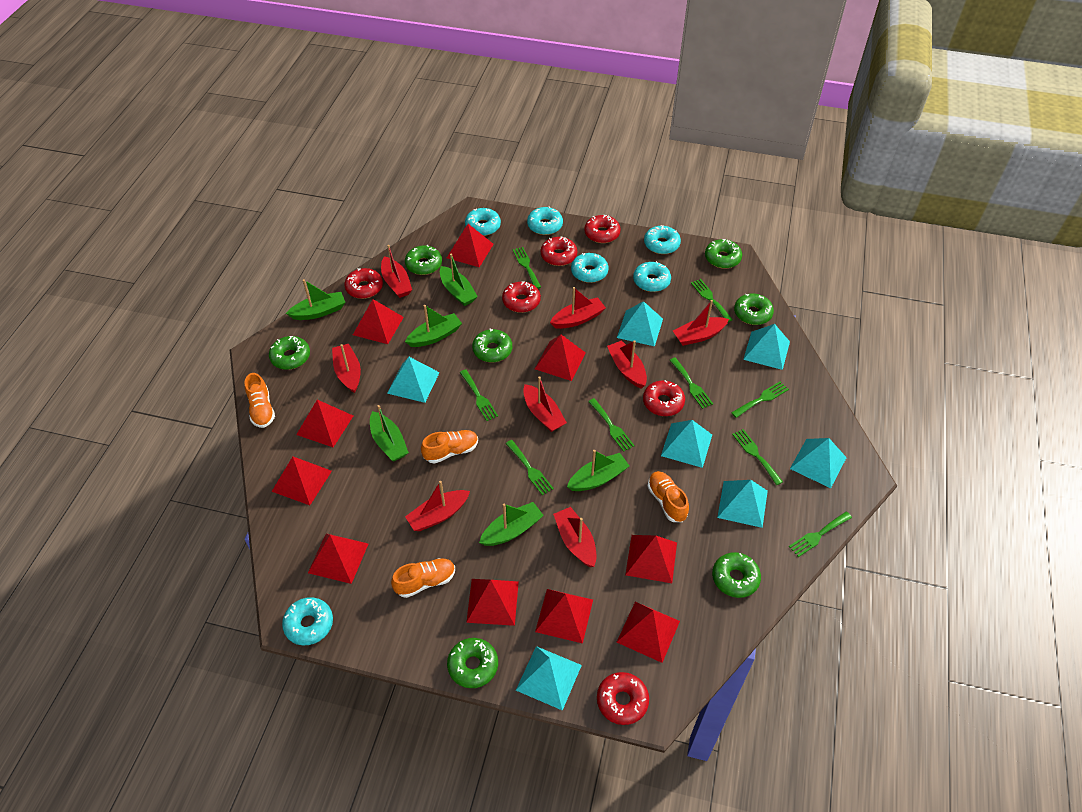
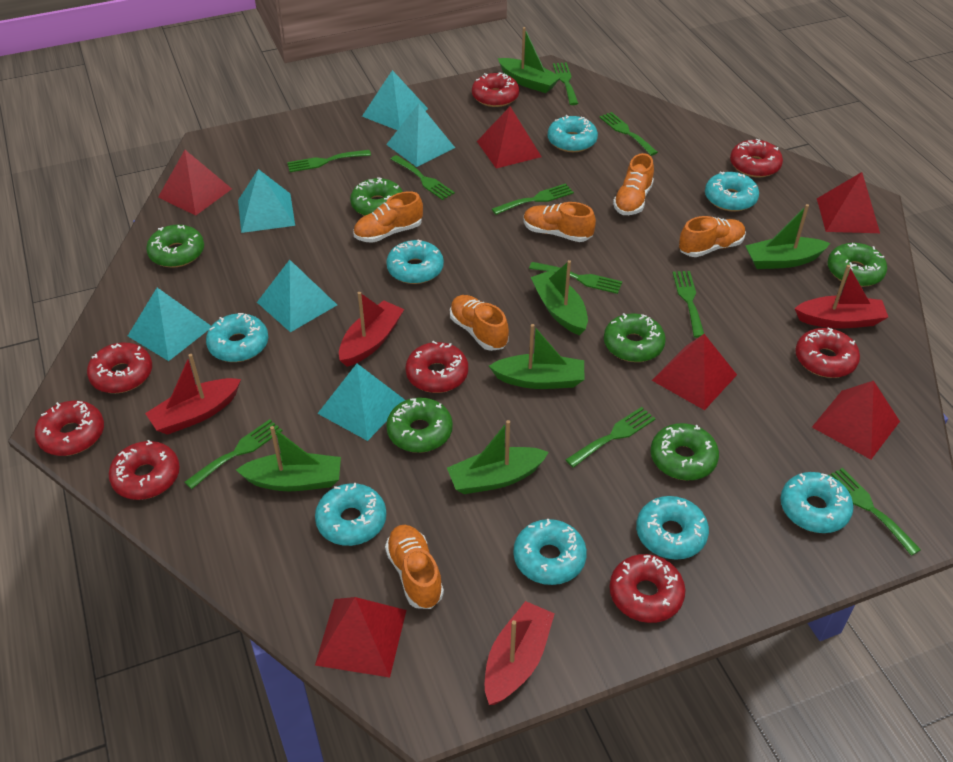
green donut: [269,336,310,370] [405,245,442,275] [447,638,498,688] [472,329,512,363] [705,239,742,269] [712,552,761,598] [734,293,774,325] = 7 -> [146,225,204,268] [350,177,403,216] [386,398,453,453] [604,313,666,362] [651,423,719,481] [827,243,887,287] = 6
green fork: [460,370,498,421] [506,440,554,495] [512,247,541,289] [588,398,635,452] [669,358,713,409] [691,279,733,322] [731,381,789,418] [732,429,783,485] [789,512,852,557] = 9 -> [185,419,282,489] [287,150,371,172] [390,155,455,200] [492,183,574,215] [529,262,622,294] [553,62,579,105] [566,407,656,468] [599,112,658,156] [673,271,704,338] [829,468,921,556] = 10
orange shoe: [245,373,275,428] [391,558,455,598] [421,430,478,464] [647,471,689,522] = 4 -> [353,191,423,243] [385,525,444,609] [450,295,509,351] [523,202,596,242] [613,153,654,215] [679,216,746,257] = 6
red boat: [332,344,361,393] [381,245,412,298] [405,481,470,531] [523,376,567,432] [550,287,606,329] [553,507,596,567] [607,340,647,388] [673,300,729,346] = 8 -> [145,354,241,435] [339,292,404,367] [485,601,555,705] [794,265,888,329] = 4
red donut: [344,268,383,299] [502,281,541,313] [541,237,577,266] [584,215,621,243] [597,672,649,725] [643,380,685,416] = 6 -> [35,401,104,456] [87,343,152,393] [108,440,180,500] [405,341,468,393] [472,73,519,107] [609,554,685,623] [730,139,783,178] [795,328,860,378] = 8
red pyramid: [272,457,332,505] [296,400,353,447] [308,534,368,584] [353,299,404,344] [447,224,494,267] [466,579,519,626] [535,335,586,381] [535,589,593,644] [617,602,680,663] [625,535,677,583] = 10 -> [158,150,232,216] [315,597,406,678] [477,107,542,168] [652,334,737,410] [812,381,900,460] [817,172,880,233] = 6
turquoise donut: [282,597,333,645] [465,208,501,236] [527,207,563,235] [571,253,608,283] [633,261,671,292] [644,225,681,254] = 6 -> [206,313,268,362] [315,483,386,546] [386,239,444,284] [513,519,587,585] [548,115,598,152] [636,496,709,560] [705,171,759,211] [780,472,854,533] = 8
turquoise pyramid: [387,357,440,403] [516,646,582,711] [617,301,663,346] [661,420,712,468] [717,480,768,528] [743,324,790,370] [790,438,847,488] = 7 -> [128,288,211,361] [238,169,295,233] [257,260,337,332] [317,364,405,441] [362,70,428,130] [386,103,455,167] = 6

